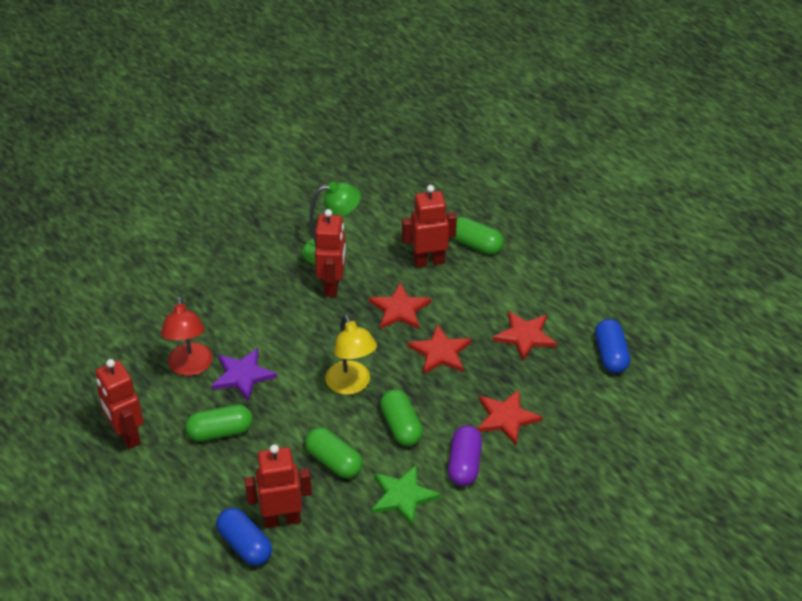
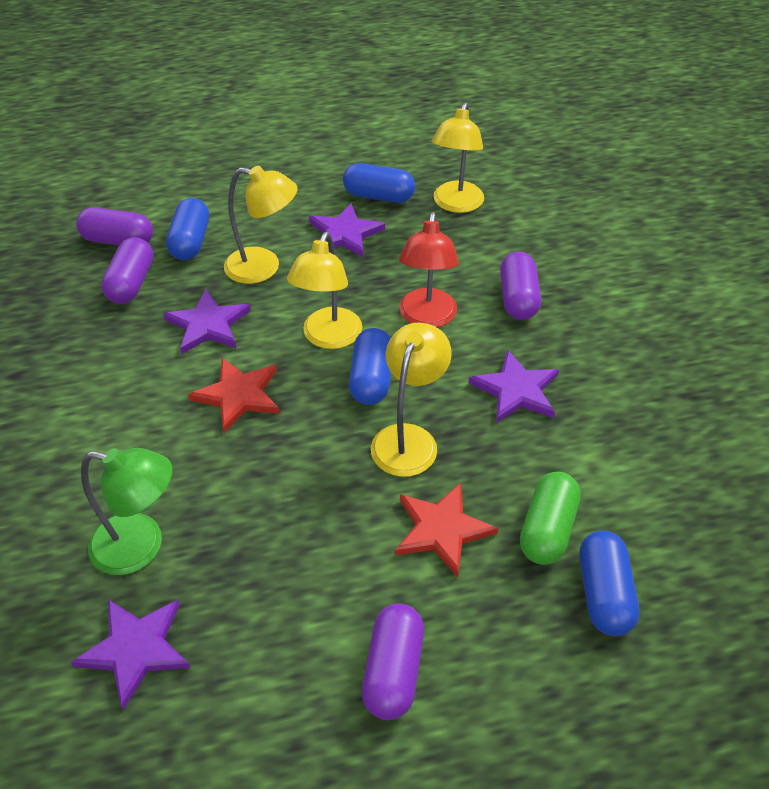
blue capsule: [216,508,272,566] [595,319,630,373] = 2 -> [166,198,209,260] [343,163,415,203] [349,328,391,405] [580,531,639,636] = 4
green capsule: [186,404,253,442] [305,427,363,478] [380,389,423,446] [453,217,504,255] = 4 -> [520,472,581,565] = 1
green star: [371,464,441,526] = 1 -> none = 0
purple capsule: [448,425,482,486] = 1 -> [76,207,153,245] [101,237,154,304] [362,603,424,720] [500,252,541,320] = 4
purple star: [211,348,277,402] = 1 -> [71,599,191,710] [163,289,251,354] [309,203,385,258] [469,350,559,423] = 4
red robot: [96,359,144,449] [244,444,312,528] [315,209,346,297] [402,185,457,268] = 4 -> none = 0
red star: [369,282,431,329] [408,324,472,375] [477,390,543,445] [493,311,557,361] = 4 -> [188,358,280,433] [395,483,498,578] = 2
yellow lamp: [325,315,377,395] = 1 -> [224,166,298,284] [287,232,362,349] [371,323,452,477] [432,102,484,213] = 4

